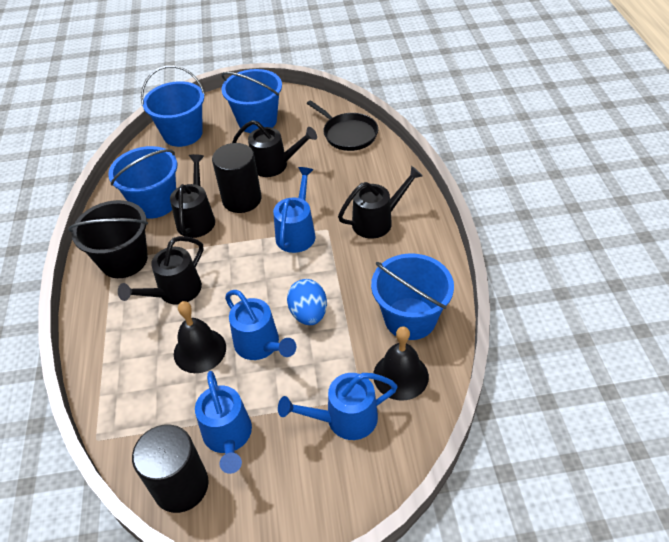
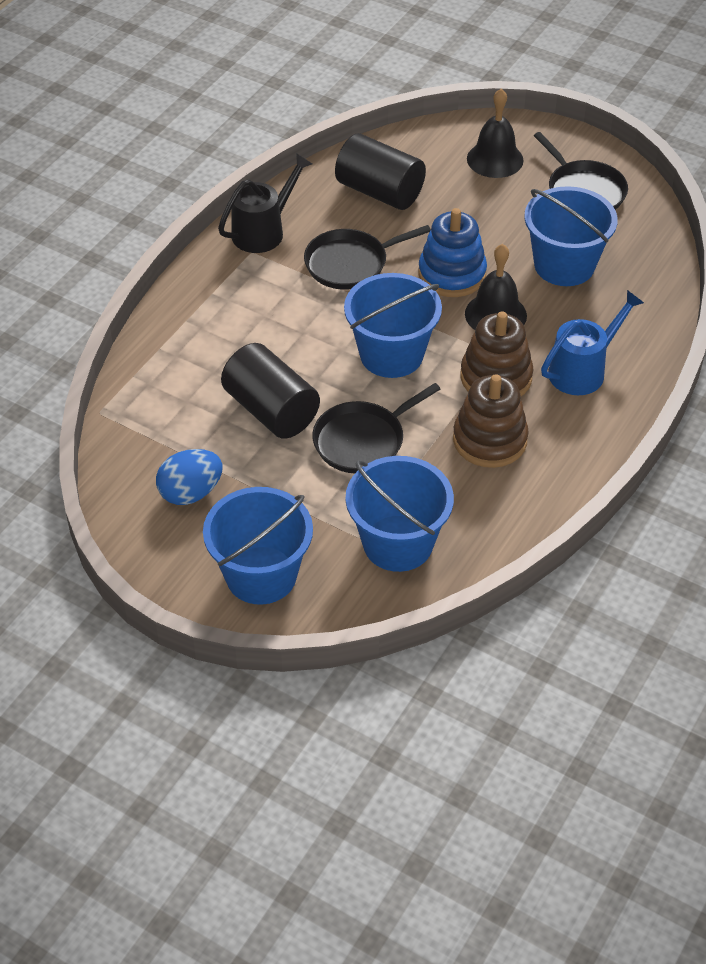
black bucket: [69,200,148,278] = 1 -> none = 0
black pan: [307,100,378,151] = 1 -> [304,225,431,290] [312,383,440,474] [534,132,628,210] = 3
black watering can: [118,236,203,305] [170,154,215,238] [232,120,317,177] [338,166,423,239] = 4 -> [218,153,312,253] = 1
blue stacking toy: none = 0 -> [419,208,487,297] = 1
blue watering can: [195,371,252,474] [225,290,296,360] [273,167,316,253] [278,373,398,440] = 4 -> [541,290,644,395] = 1
brown stacking toy: none = 0 -> [453,374,529,468] [460,311,534,396] = 2

